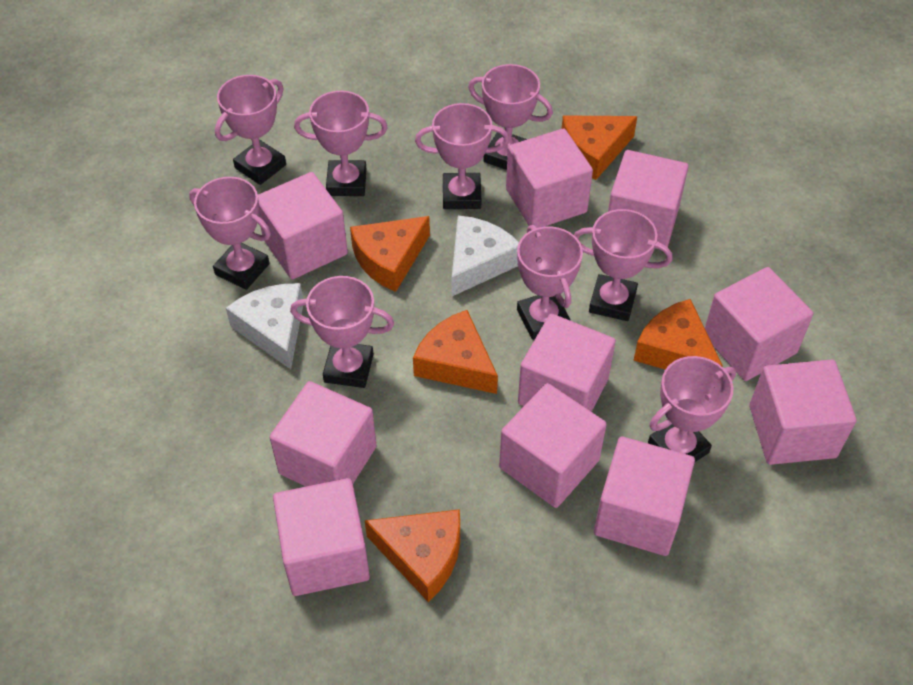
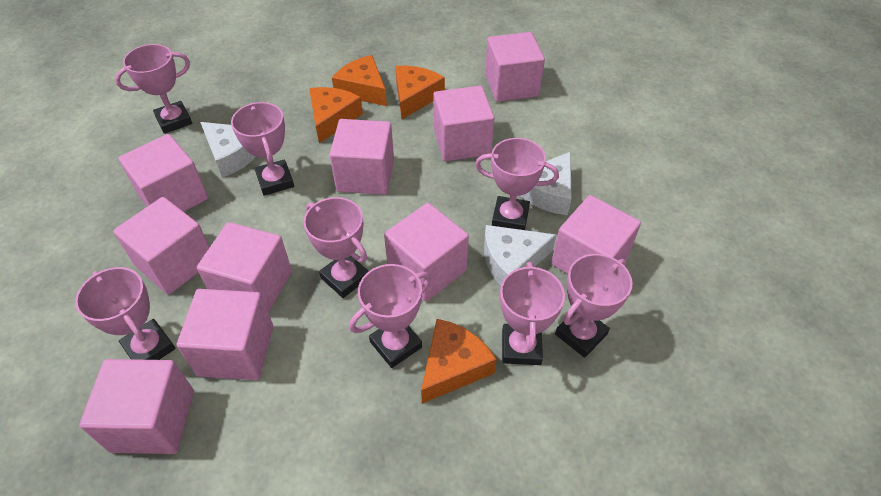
orange cheese: [350,216,430,292] [364,509,460,602] [413,310,498,394] [562,115,637,180] [633,299,723,369] = 5 -> [309,87,363,143] [332,55,387,106] [395,66,445,119] [421,319,497,404] = 4
pink trophy: [189,177,271,290] [215,75,286,185] [290,276,394,388] [294,91,388,196] [415,103,509,209] [468,64,553,170] [517,225,583,340] [574,209,672,321] [648,356,736,462] = 9 -> [75,267,176,360] [115,44,192,134] [231,102,294,196] [303,197,369,298] [349,264,431,368] [475,138,559,230] [500,262,565,365] [555,254,632,358] = 8
white cheese: [226,283,303,369] [452,215,519,296] = 2 -> [200,122,256,178] [484,225,556,285] [521,152,572,215] = 3

